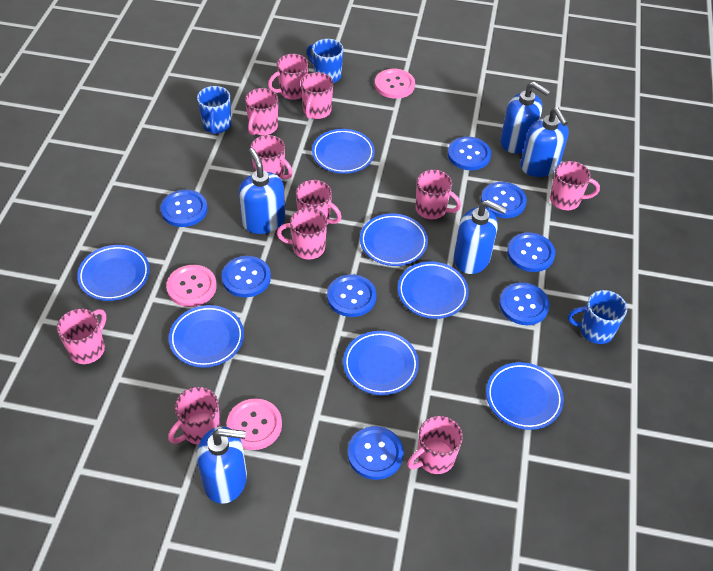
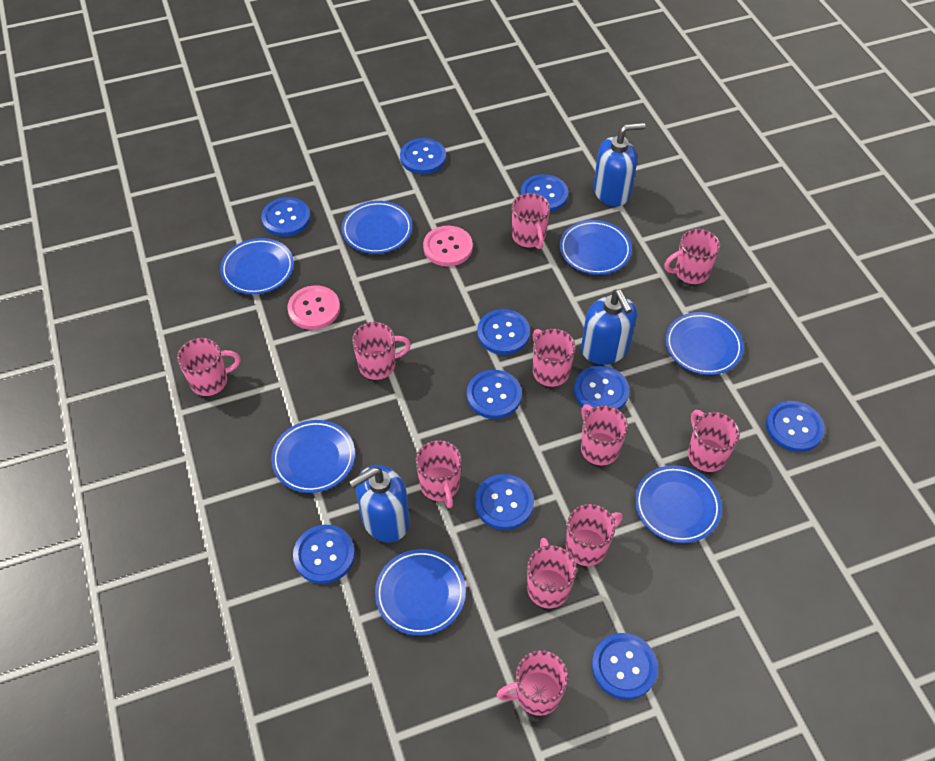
blue button: [161,190,207,227] [222,256,271,297] [327,274,376,317] [348,426,404,480] [448,137,491,170] [481,182,527,218] [499,282,550,325] [507,232,555,272] = 8 -> [261,197,311,237] [293,525,355,584] [400,138,446,174] [467,370,522,419] [475,474,534,530] [477,309,530,355] [521,174,568,212] [574,366,629,411] [592,633,658,700] [766,401,825,452] = 10
blue mug: [197,86,231,135] [307,39,343,83] [568,290,627,344] = 3 -> none = 0
blue soap dispenser: [197,426,247,504] [239,148,285,234] [454,200,507,274] [501,82,551,154] [520,107,569,177] = 5 -> [349,465,410,543] [581,289,637,365] [593,123,645,207] = 3
pink button: [166,265,217,307] [227,398,282,450] [375,69,415,99] = 3 -> [287,285,340,330] [423,226,473,266] = 2

